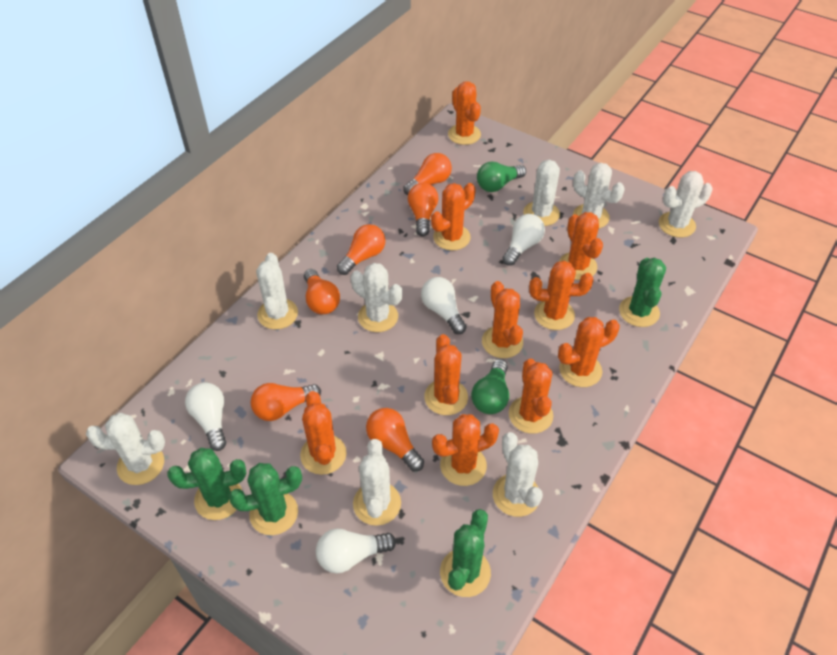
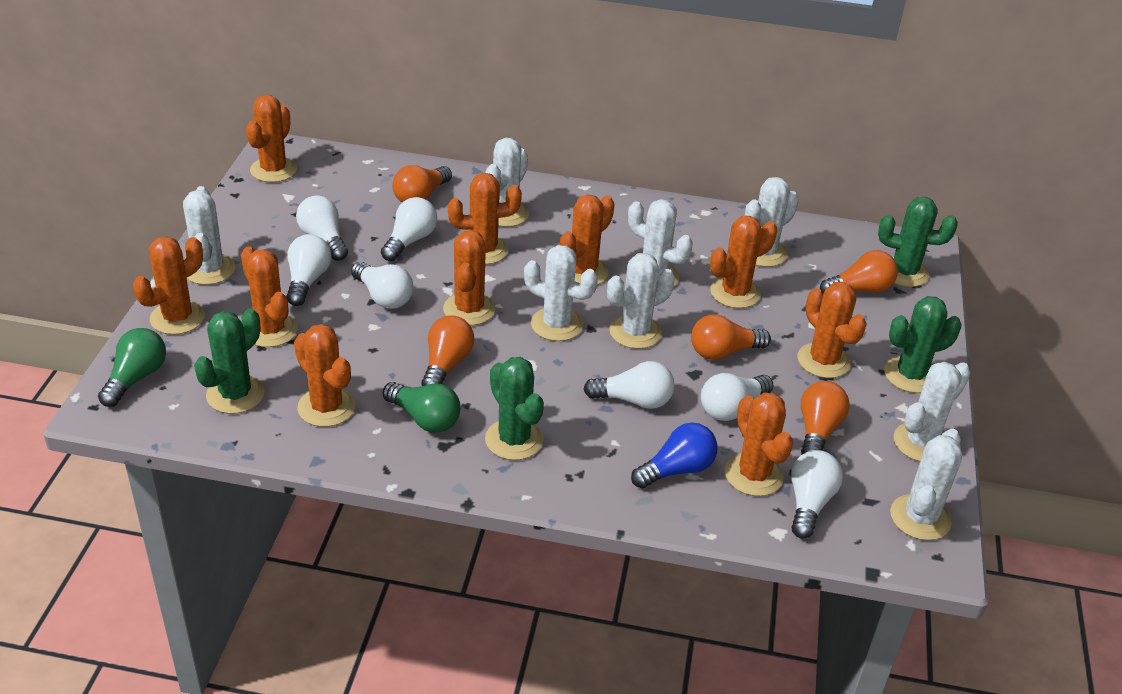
blue light bulb: none = 0 -> [631,423,718,489] = 1
orange light bulb: [250,383,321,421] [304,269,340,314] [337,224,385,275] [366,408,424,471] [403,153,452,195] [408,183,438,237] = 6 -> [392,165,452,202] [422,316,474,386] [691,314,771,360] [801,381,850,455] [820,250,898,293] = 5
white light bulb: [185,382,226,451] [316,528,396,574] [421,277,467,334] [502,214,545,266] = 4 -> [286,234,332,306] [296,195,348,261] [351,262,413,309] [381,197,437,261] [583,361,675,409] [701,373,774,421] [791,450,843,539] = 7

